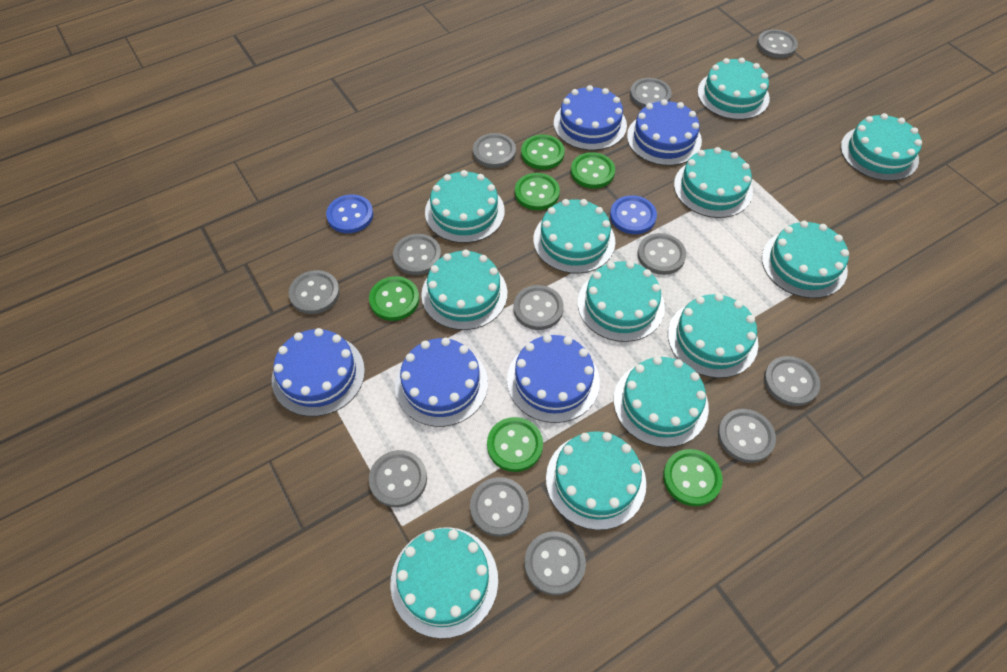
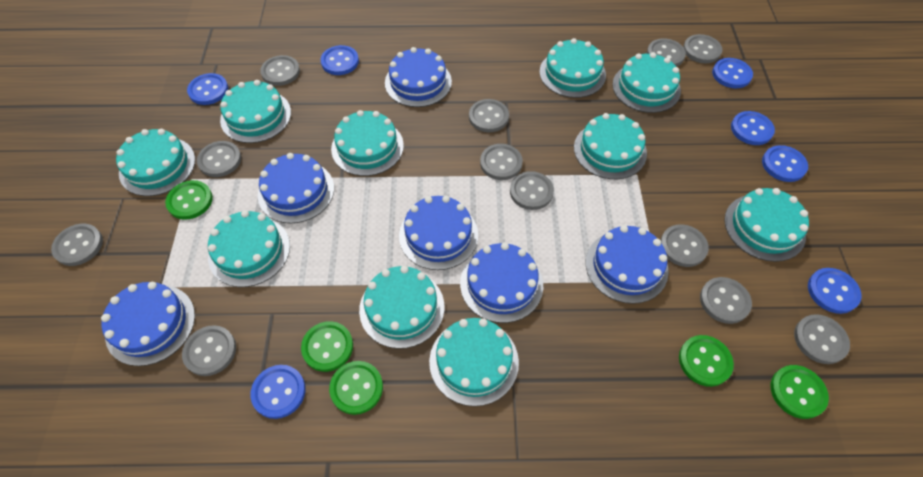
blue button: [326,194,373,233] [610,195,657,234] = 2 -> [187,73,228,105] [250,365,306,419] [320,45,359,75] [712,58,753,88] [731,111,775,145] [762,145,808,182] [808,268,861,314] = 7
blue cake: [272,328,365,417] [395,338,488,427] [507,334,600,423] [554,85,627,150] [627,99,702,166] = 5 -> [101,282,195,366] [258,153,334,223] [385,47,452,107] [399,196,478,270] [460,243,543,323] [586,225,669,304] = 6
green button: [369,276,419,321] [487,417,543,472] [515,173,560,210] [521,135,565,170] [571,152,615,189] [663,449,723,506] = 6 -> [165,180,213,220] [301,321,353,372] [329,361,383,415] [679,335,734,387] [771,365,829,419] = 5
turquoise cake: [390,527,498,639] [421,249,507,330] [425,170,505,243] [533,199,615,274] [546,431,646,530] [578,261,665,342] [614,356,709,447] [668,293,758,378] [674,147,753,218] [697,58,770,120] [762,221,849,298] [841,113,922,181] = 12 -> [116,129,195,196] [208,210,290,287] [220,80,291,143] [331,110,404,176] [359,266,445,349] [429,318,519,406] [539,38,606,98] [574,113,647,179] [612,52,681,113] [724,188,809,262] = 10

